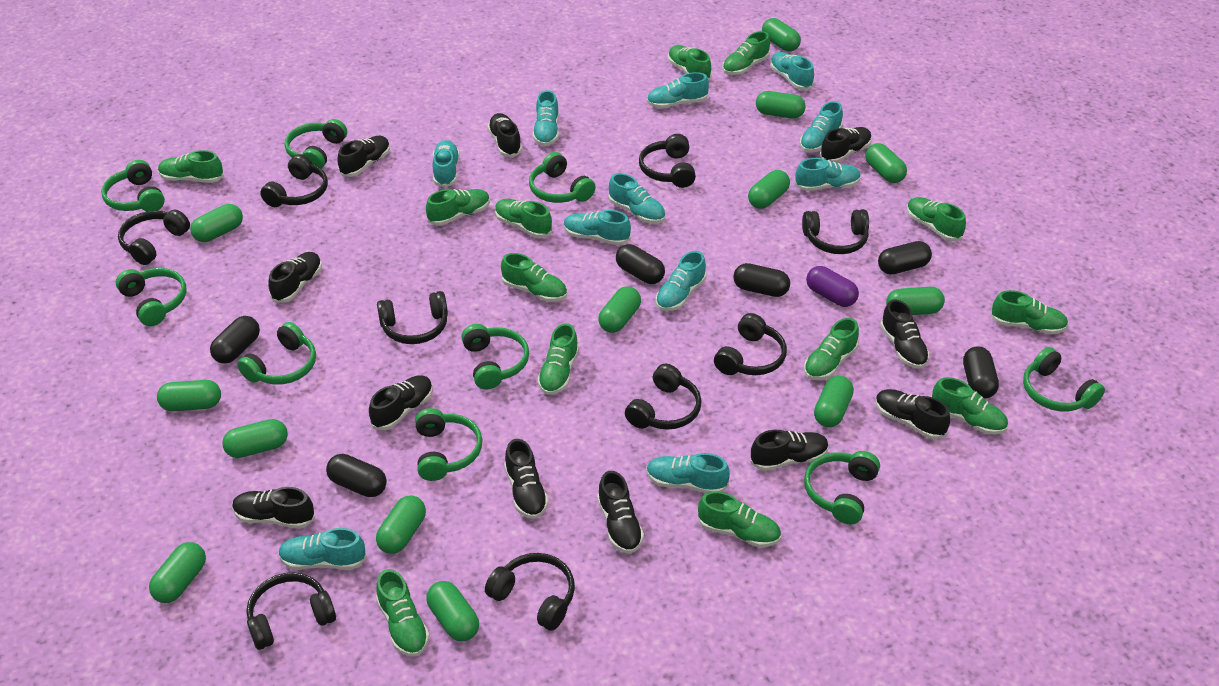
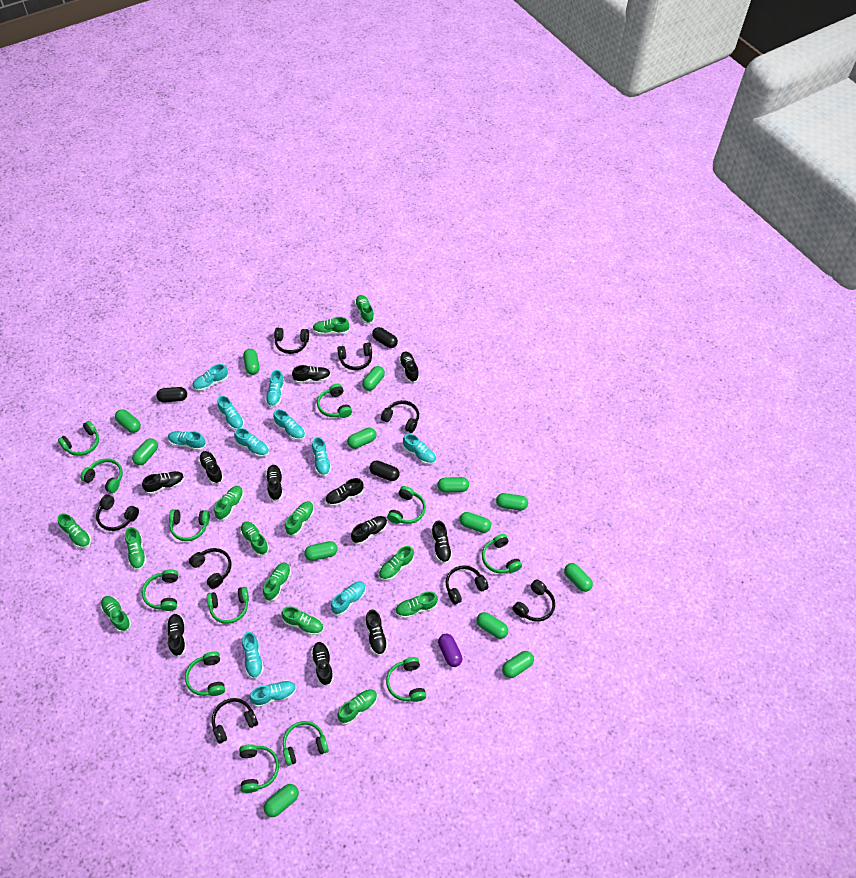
black capsule: [210,316,260,364] [326,454,387,497] [616,244,665,284] [733,263,790,297] [878,241,932,275] [963,346,999,399] = 6 -> [156,387,187,403] [369,461,400,481] [372,327,398,348] = 3
black headphones: [118,210,190,265] [246,572,336,650] [260,154,328,207] [377,291,448,344] [485,553,575,631] [625,364,702,430] [639,134,696,188] [714,313,787,375] [802,209,869,254] = 9 -> [96,494,139,531] [189,548,231,589] [212,698,258,744] [274,328,309,354] [337,343,372,370] [381,400,419,433] [446,565,488,605] [513,580,555,622] = 8
green headphones: [101,160,165,211] [116,268,187,326] [237,322,316,385] [285,119,347,169] [415,408,482,481] [461,324,529,390] [529,152,596,203] [804,451,880,524] [1023,347,1105,412] = 9 -> [58,421,99,456] [80,459,123,493] [142,569,178,611] [169,509,210,541] [185,651,225,696] [207,587,249,624] [239,744,279,793] [283,721,329,766] [317,384,352,418] [386,657,426,702] [387,486,426,524] [482,534,522,573] = 12

